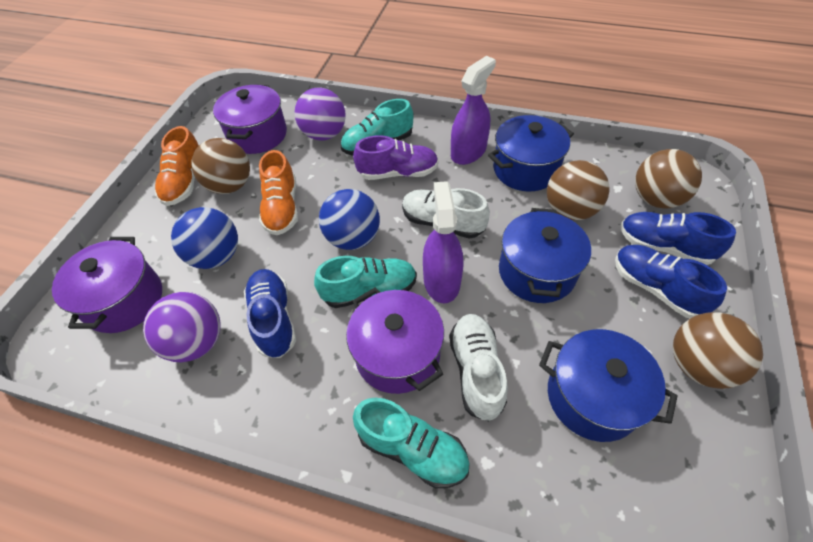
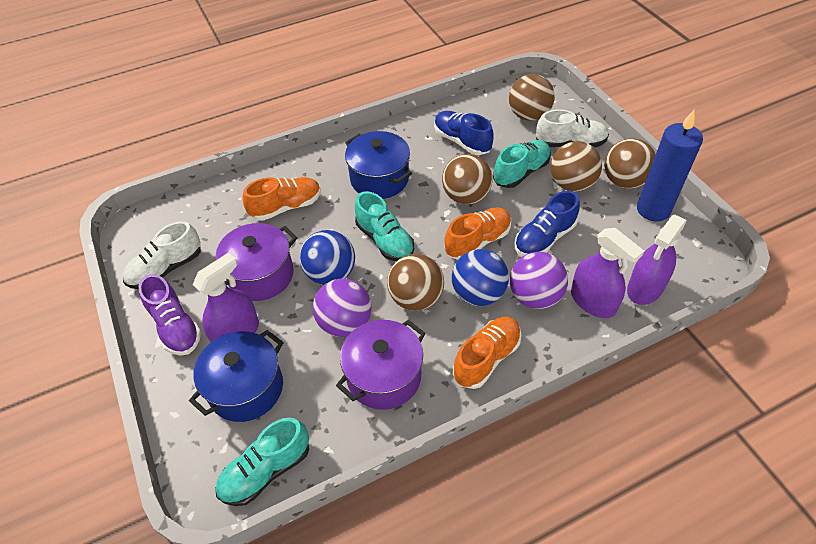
blue candle: none = 0 -> [637,109,703,222] = 1
blue pot: [488,115,574,192] [499,208,591,303] [539,329,678,442] = 3 -> [189,330,284,422] [345,131,412,199] = 2
blue shoe: [244,269,296,358] [615,245,727,318] [620,212,736,265] = 3 -> [434,111,494,155] [515,190,580,256] = 2
brown ball: [191,138,250,194] [547,160,610,220] [635,149,702,209] [673,312,763,389] = 4 -> [387,254,444,311] [442,154,493,205] [509,74,555,121] [551,141,602,192] [604,138,656,189] = 5
orange shoe: [155,126,199,206] [259,150,298,235] = 2 -> [243,177,321,221] [445,207,511,260] [453,317,521,389] = 3
purple pot: [52,237,162,333] [213,85,287,154] [346,288,444,394] = 3 -> [216,223,297,301] [336,320,426,410] = 2
purple spray bottle: [423,181,464,303] [451,56,496,165] = 2 -> [193,253,259,342] [571,228,644,318] [627,215,687,305] = 3

